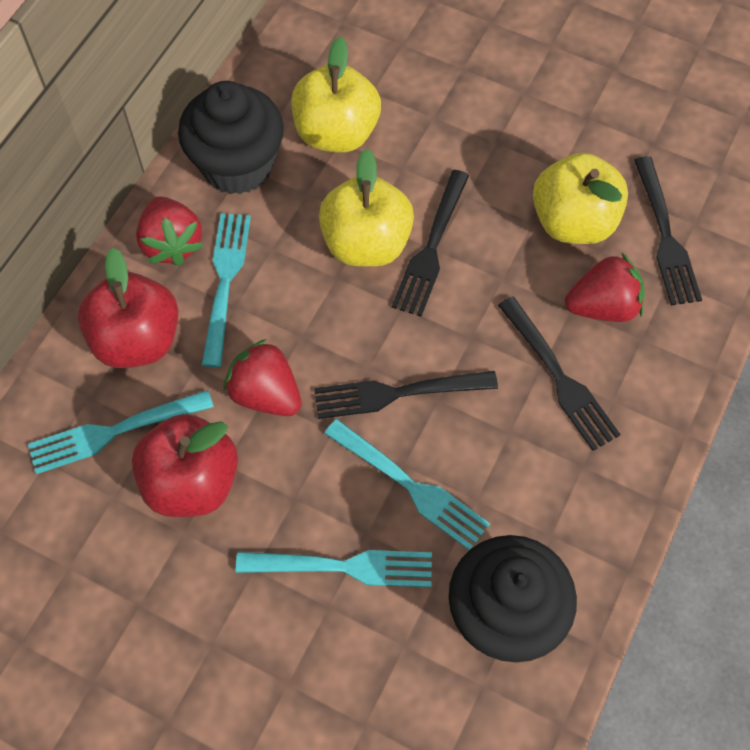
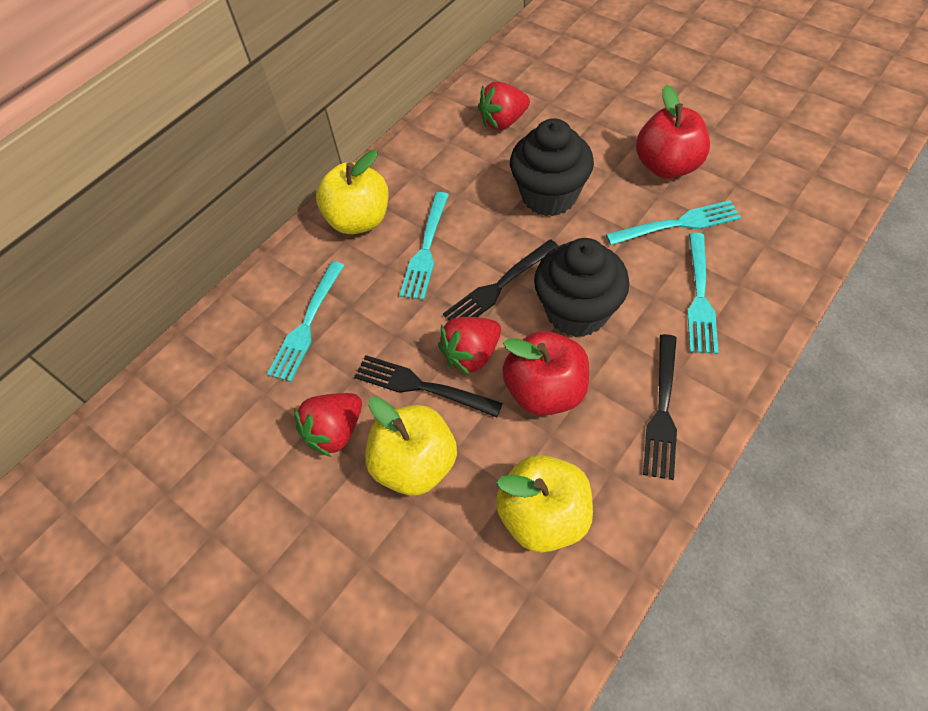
black fork: [314,371,498,419] [392,170,469,317] [498,296,621,451] [634,156,702,305] = 4 -> [354,355,503,417] [443,239,559,321] [643,334,677,480] = 3

